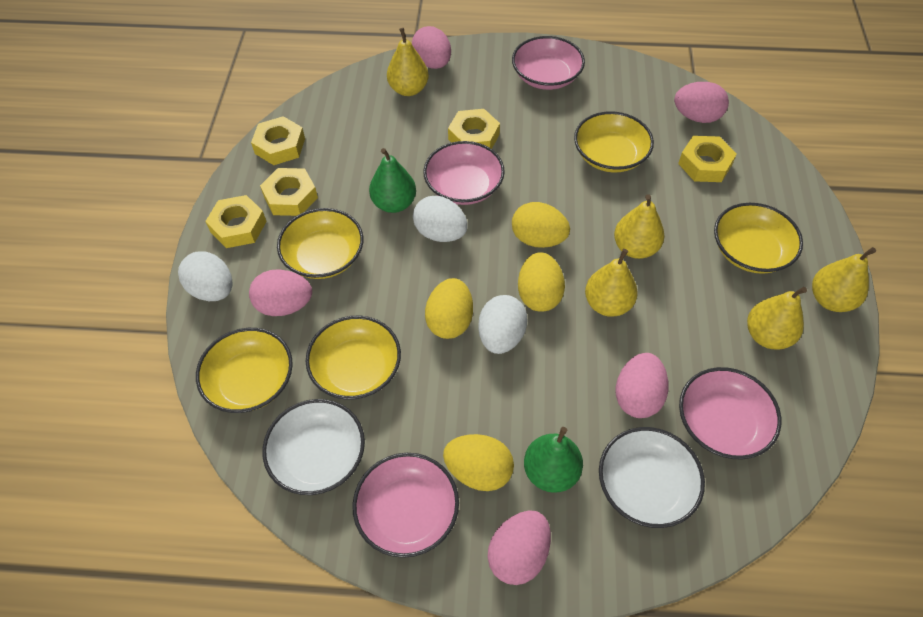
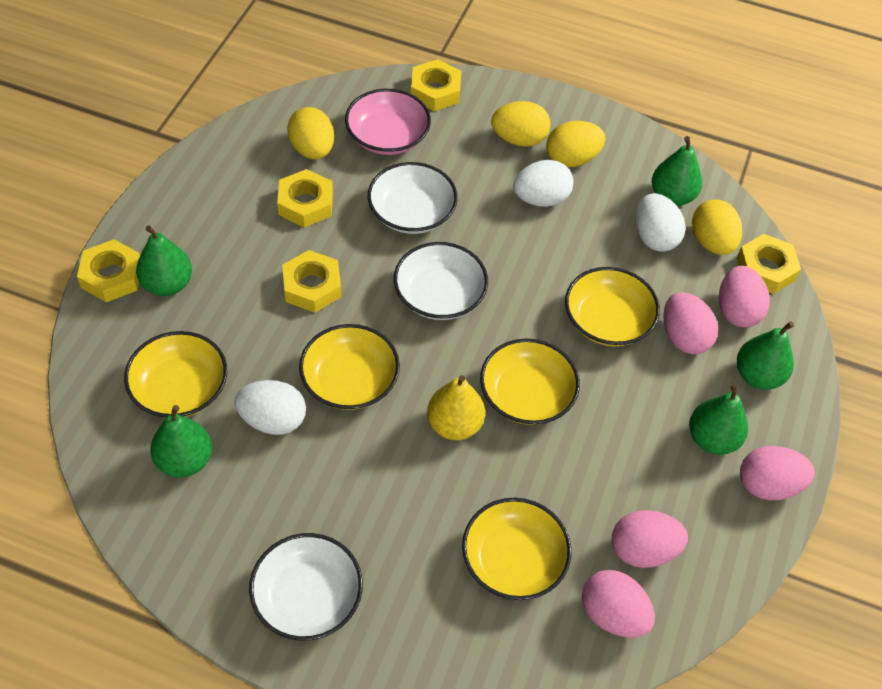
green pear: [369,148,416,213] [524,427,583,493] = 2 -> [136,226,192,296] [150,405,212,478] [652,136,702,206] [689,383,748,455] [737,322,794,389] = 5
pink bowl: [353,453,459,558] [423,141,505,205] [512,36,585,90] [679,367,781,459] = 4 -> [345,89,431,155] = 1
white bowl: [262,399,365,495] [599,427,705,528] = 2 -> [249,533,363,641] [368,162,458,234] [394,242,488,320] = 3
yellow pear: [387,28,429,96] [585,249,638,317] [614,194,665,259] [747,287,807,350] [812,247,876,312] = 5 -> [427,375,485,440] = 1

